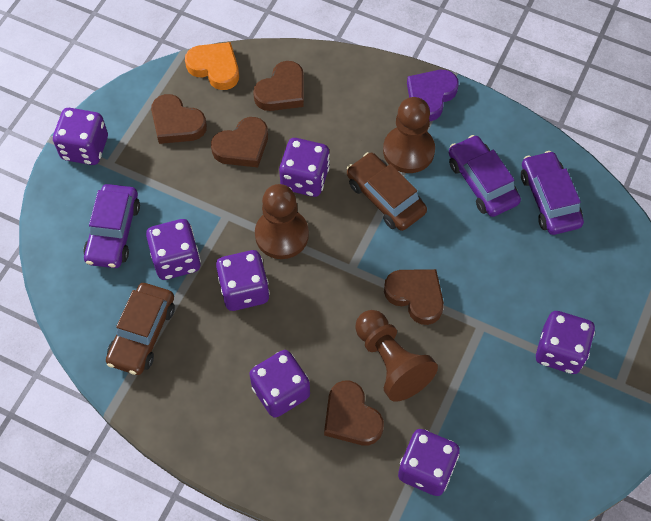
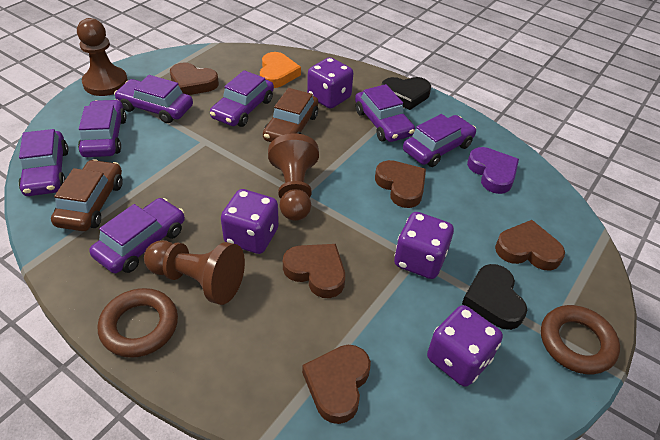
black heart: none = 0 -> [382,77,431,110] [462,264,527,330] = 2
brown ring: none = 0 -> [98,288,178,358] [541,305,620,374] = 2
purple car: [83,184,140,268] [449,135,521,217] [521,151,584,235] = 3 -> [18,129,69,196] [78,100,126,157] [89,198,185,273] [114,75,193,123] [210,70,274,127] [355,84,415,142] [403,114,476,167] = 7
purple dice: [53,108,108,165] [146,219,201,280] [216,250,270,311] [249,350,310,418] [279,138,330,197] [398,429,460,496] [536,311,595,374] = 7 -> [221,189,279,254] [307,57,353,109] [394,212,454,279] [427,305,503,387] = 4

